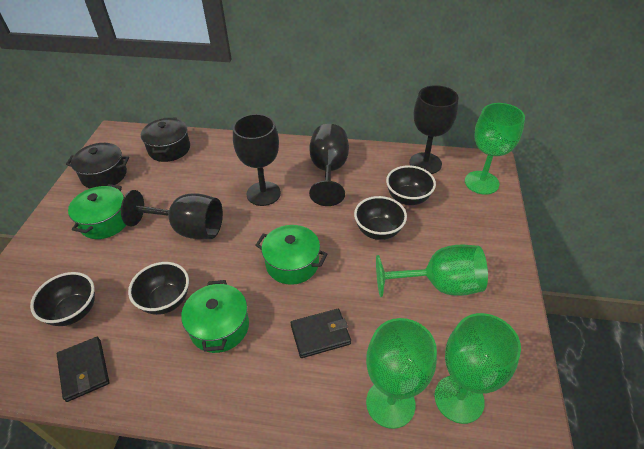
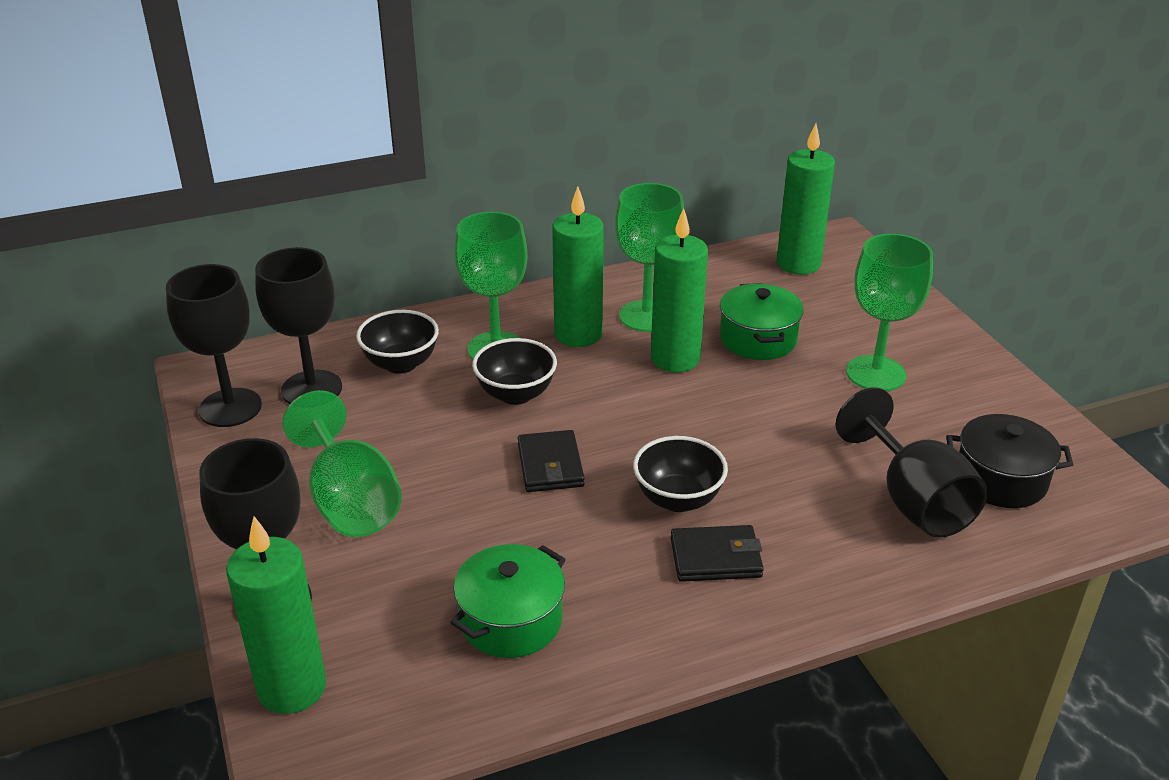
black bowl: [30,272,95,326] [128,262,189,315] [354,196,407,240] [386,165,436,205] = 4 -> [356,310,439,374] [472,338,557,405] [633,436,728,512] = 3
black pot: [66,143,129,189] [141,118,190,162] = 2 -> [946,414,1073,508] = 1
green candle: none = 0 -> [226,516,326,714] [552,186,604,347] [651,208,708,372] [777,124,835,274] = 4
green pot: [68,184,126,239] [181,280,249,353] [255,225,327,285] = 3 -> [450,544,566,658] [720,283,804,360] = 2

